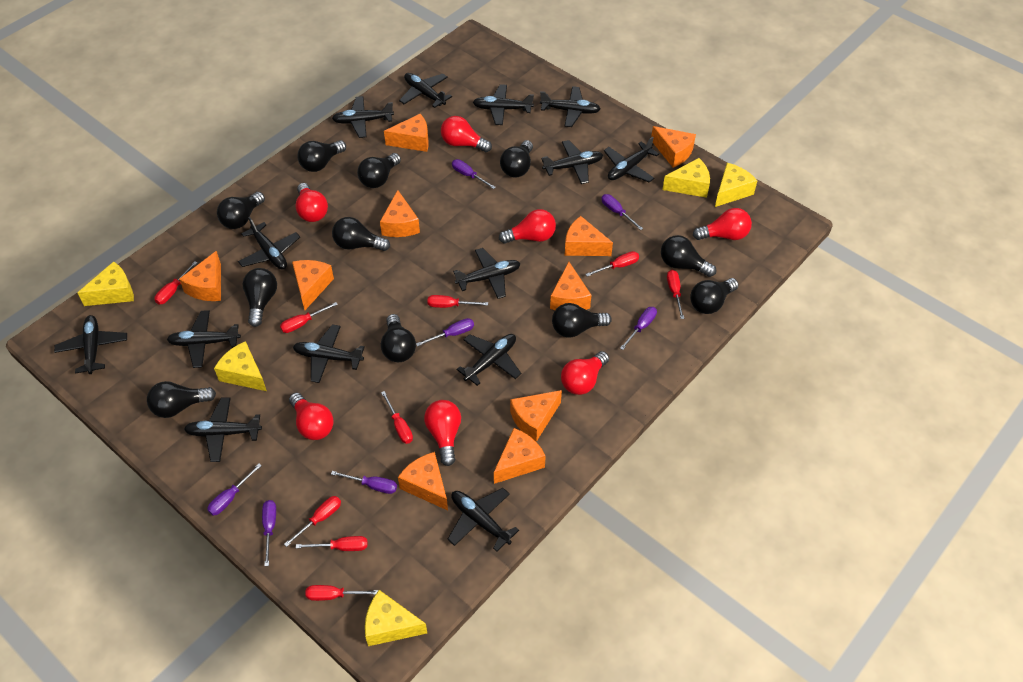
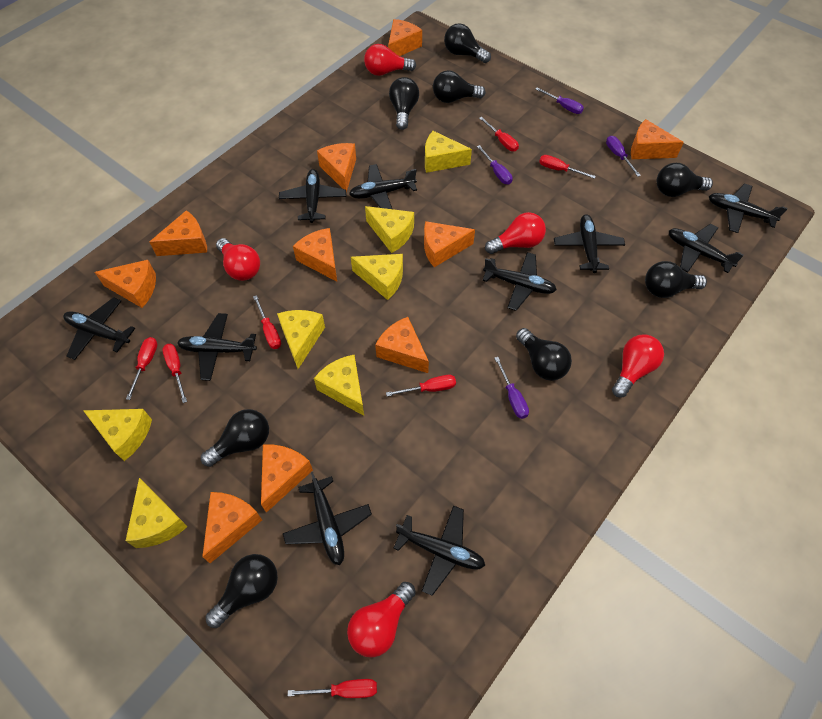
black light bulb: [147,381,216,418] [217,192,265,229] [243,268,277,327] [297,140,346,172] [332,217,390,251] [357,153,401,188] [381,314,416,362] [500,140,533,178] [552,303,612,338] [661,235,716,277] [690,278,738,314] = 11 -> [201,409,269,467] [205,554,278,628] [389,77,419,130] [433,70,486,103] [444,23,491,63] [516,328,572,381] [645,261,707,298] [657,163,713,197] = 8
black plane: [54,315,127,374] [167,310,241,368] [184,397,262,462] [238,217,300,269] [293,324,365,383] [332,96,394,138] [399,73,452,108] [447,488,519,551] [453,248,521,299] [456,334,521,386] [473,84,534,125] [540,86,601,127] [541,140,603,184] [604,137,659,183] = 14 -> [63,297,135,360] [177,313,257,381] [279,169,346,223] [283,472,372,565] [349,164,417,209] [393,506,486,596] [482,252,557,311] [554,214,625,273] [669,224,744,273] [709,183,788,233] = 10
purple screwdriver: [207,464,262,516] [262,500,276,566] [331,471,397,494] [416,318,474,347] [452,159,496,189] [601,194,643,230] [620,307,657,350] = 7 -> [477,145,512,185] [494,357,529,419] [536,87,584,114] [606,136,641,177] = 4
red light bulb: [289,393,334,440] [296,183,328,222] [424,400,461,466] [441,116,492,152] [499,209,556,244] [561,351,609,395] [693,208,752,240] = 7 -> [216,238,260,281] [347,582,416,658] [364,44,416,76] [485,212,546,254] [612,334,664,398] = 5
red screwdriver: [154,261,198,304] [280,302,338,333] [284,496,341,547] [296,536,368,551] [305,585,379,601] [381,391,413,444] [427,295,488,308] [585,251,639,277] [667,270,684,319] = 9 -> [126,337,157,400] [162,344,187,403] [253,295,281,349] [288,679,377,698] [386,375,456,396] [479,117,519,151] [539,155,596,179] = 7
yellow cheese: [78,262,134,306] [214,341,267,391] [365,590,427,646] [662,158,710,198] [715,163,758,207] = 5 -> [83,409,152,461] [126,478,188,548] [277,310,325,369] [314,355,364,416] [351,254,403,300] [365,206,414,253] [425,131,472,173] = 7

